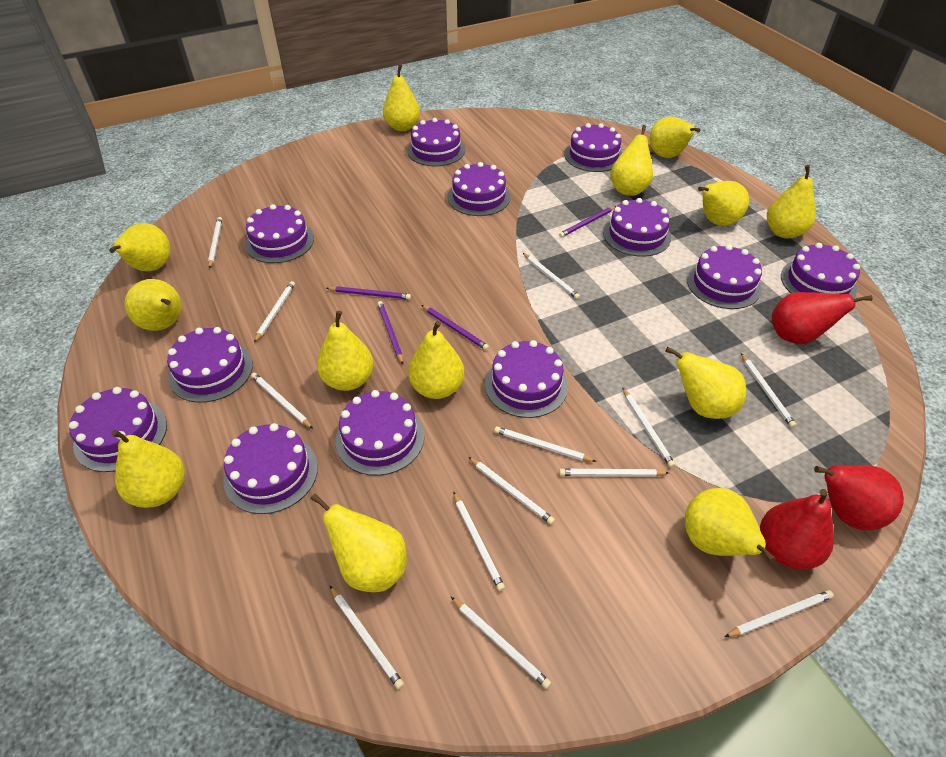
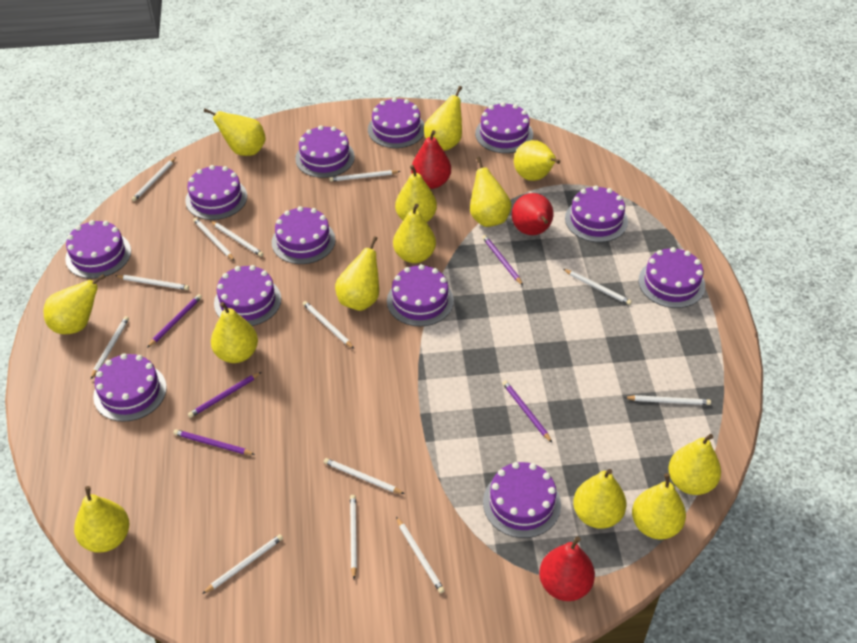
purple pencil: [327,286,411,300] [378,301,403,364] [422,305,489,350] [559,206,616,237] = 4 -> [147,294,202,348] [173,429,255,455] [188,372,261,418] [482,235,523,285] [502,380,552,443] = 5

